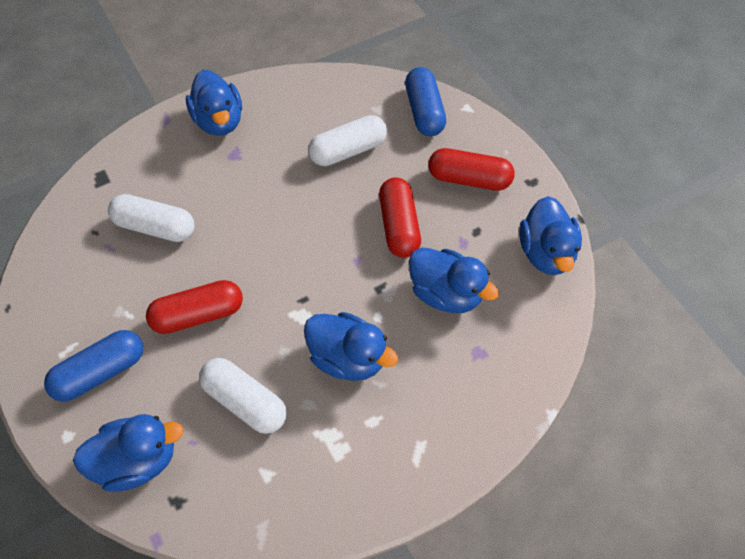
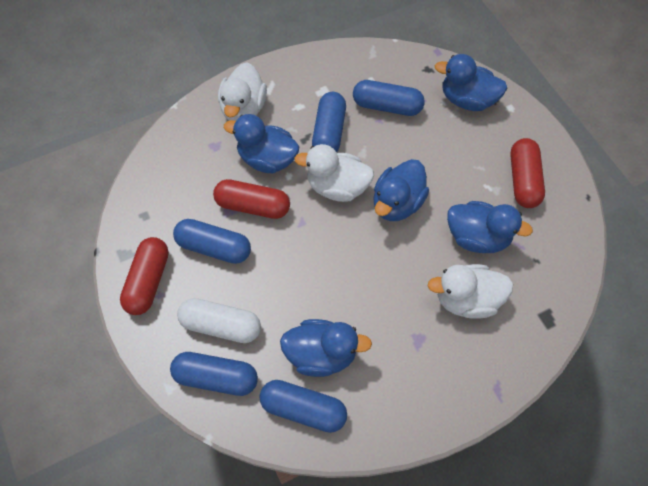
blue capsule: [44,330,143,402] [405,67,446,136] = 2 -> [170,352,258,396] [173,219,251,264] [259,380,347,433] [312,92,346,152] [353,80,425,116] = 5
white capsule: [108,194,194,242] [199,358,287,434] [308,115,387,166] = 3 -> [177,298,261,343] = 1
white duck: none = 0 -> [218,62,267,121] [294,144,374,202] [428,264,513,319] = 3

